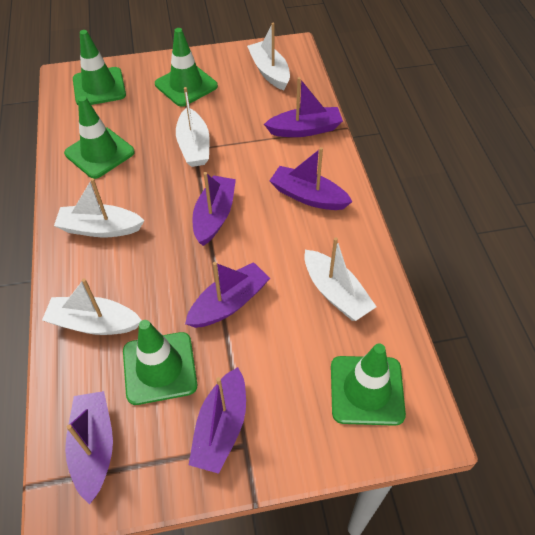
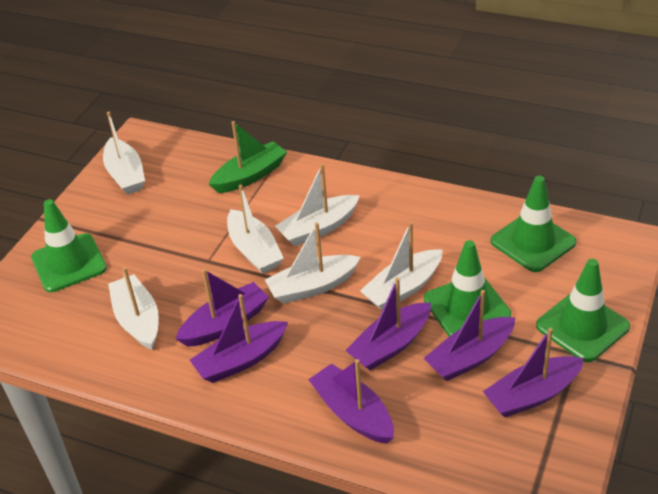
green boat: none = 0 -> [209,121,287,193] = 1
green traffic cone: [64,96,135,179] [73,30,126,105] [123,320,197,405] [155,28,218,107] [331,343,406,426] = 5 -> [31,199,107,292] [424,240,511,336] [491,176,577,272] [536,259,630,362] = 4
white boat: [42,278,142,335] [54,178,145,237] [176,87,209,167] [247,23,290,90] [304,237,377,321] = 5 -> [103,112,145,195] [108,267,159,350] [227,185,284,274] [265,222,361,304] [275,164,360,246] [360,222,443,310] = 6

